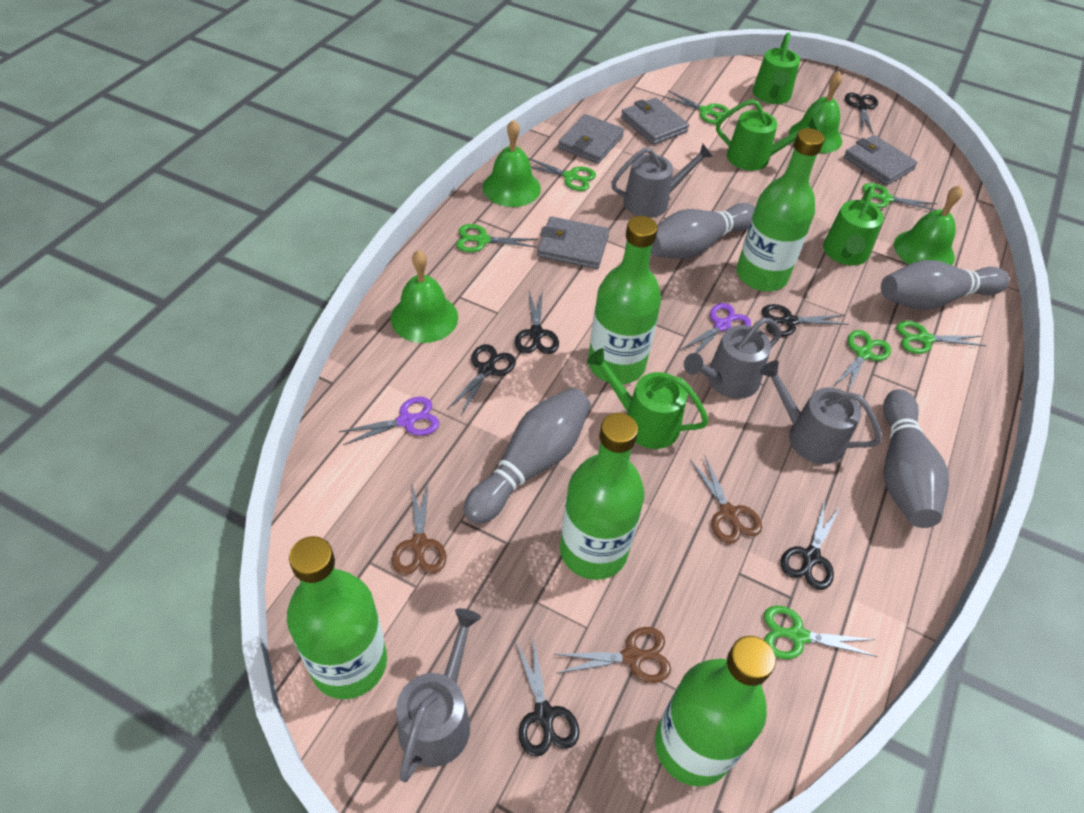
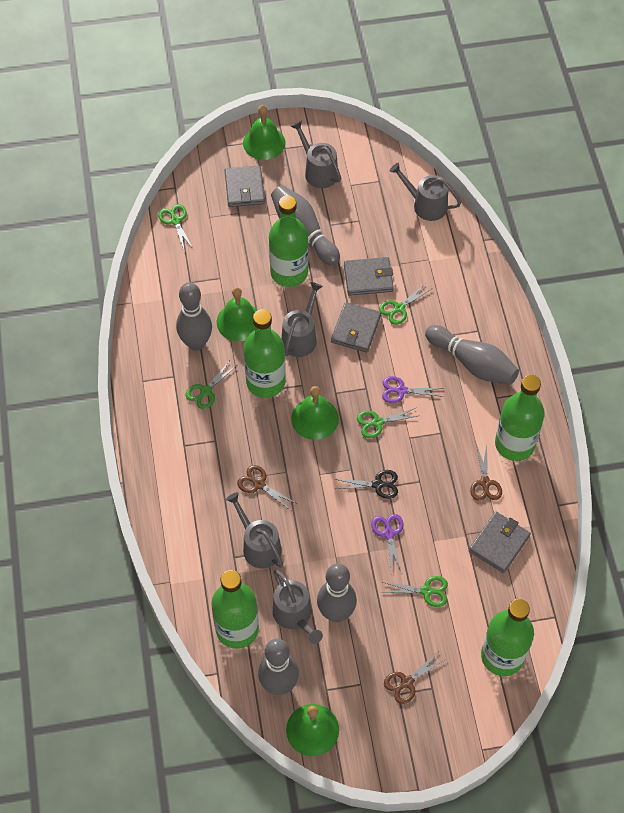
black scissors: [447,344,516,415] [515,289,559,354] [515,637,579,757] [762,304,849,337] [781,500,841,590] [845,93,878,134] = 6 -> [334,470,398,499] = 1
green scissors: [456,224,538,252] [528,158,596,191] [663,90,729,124] [764,606,878,659] [834,330,891,393] [862,183,937,210] [896,321,986,354] = 7 -> [158,204,193,249] [186,360,237,409] [357,408,417,438] [379,283,433,325] [381,576,448,607] = 5
green watering can: [587,348,709,449] [716,99,820,171] [753,32,800,104] [823,185,884,265] = 4 -> none = 0
grey bowling pin: [463,387,591,524] [650,203,755,259] [881,260,1009,310] [883,389,949,528] = 4 -> [176,282,212,351] [258,639,299,695] [271,185,340,266] [317,563,357,622] [425,325,519,385] = 5
grey watering can: [396,608,481,782] [611,144,713,218] [684,317,781,399] [760,360,882,464] = 4 -> [226,492,283,569] [272,570,323,644] [281,282,323,357] [291,121,341,188] [390,163,461,221] = 5

